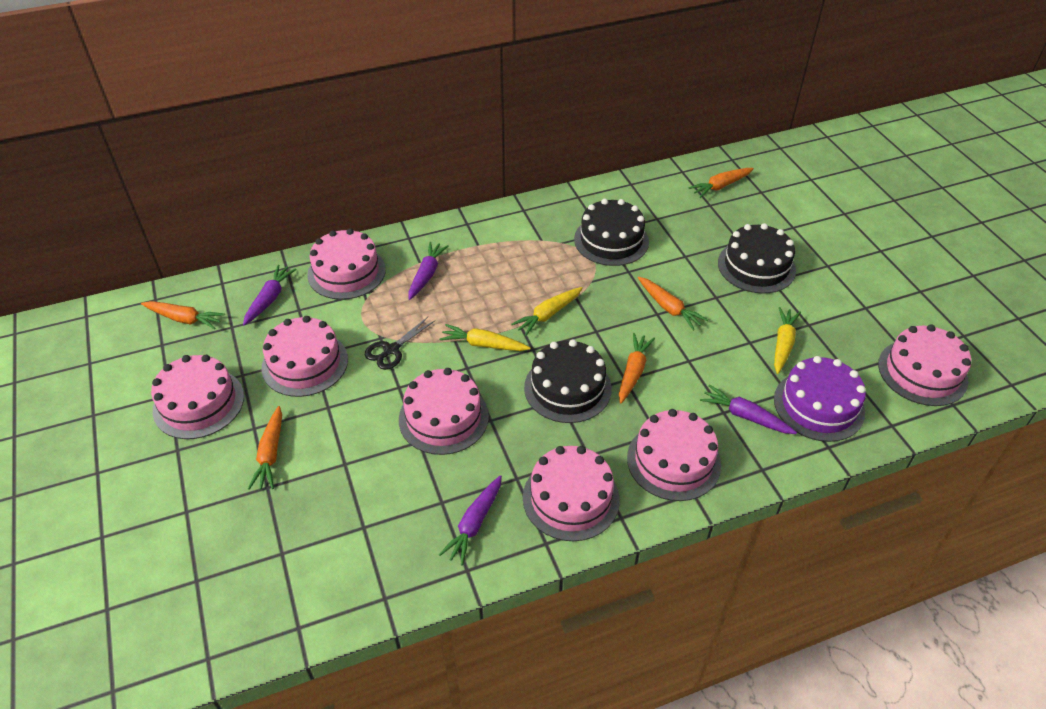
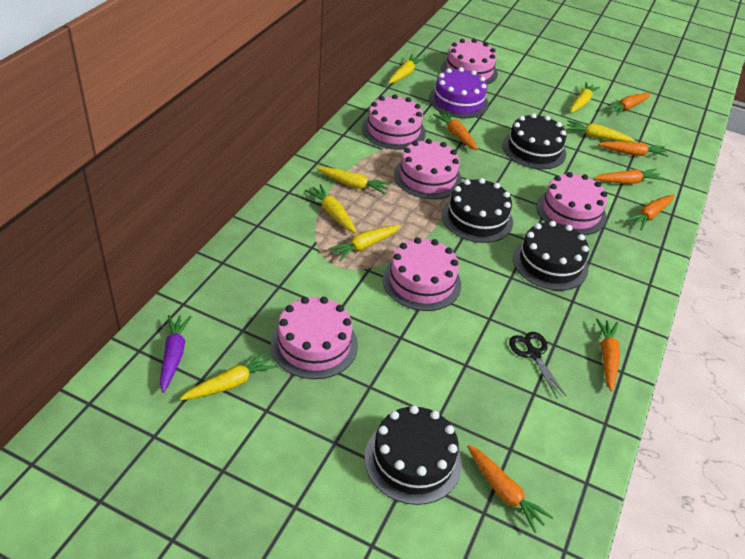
black cake: [524,339,611,423] [574,199,649,266] [718,223,796,294] = 3 -> [365,405,462,505] [442,178,513,243] [502,113,566,169] [513,221,589,290] = 4
orange carrot: [141,301,225,329] [248,406,282,490] [619,333,655,404] [638,277,708,331] [689,168,754,198] = 5 -> [433,111,478,151] [467,445,553,533] [593,169,664,184] [596,319,620,392] [598,142,669,157] [605,93,651,116] [626,195,674,230] = 7
pink cake: [151,355,244,439] [262,316,348,397] [307,229,386,300] [399,368,489,455] [523,446,619,541] [627,409,721,501] [878,325,971,406] = 7 -> [271,297,358,379] [362,94,426,150] [383,237,461,311] [394,139,462,199] [441,39,498,84] [536,172,607,235] = 6
purple carrot: [243,264,297,325] [408,242,449,300] [439,475,502,566] [700,385,797,434] = 4 -> [160,315,192,393] = 1
yellow carrot: [439,324,530,351] [511,287,583,336] [774,307,801,374] = 3 -> [180,351,278,400] [305,184,357,233] [317,167,391,194] [328,225,401,261] [389,54,425,84] [566,120,635,142] [571,82,600,113] = 7

